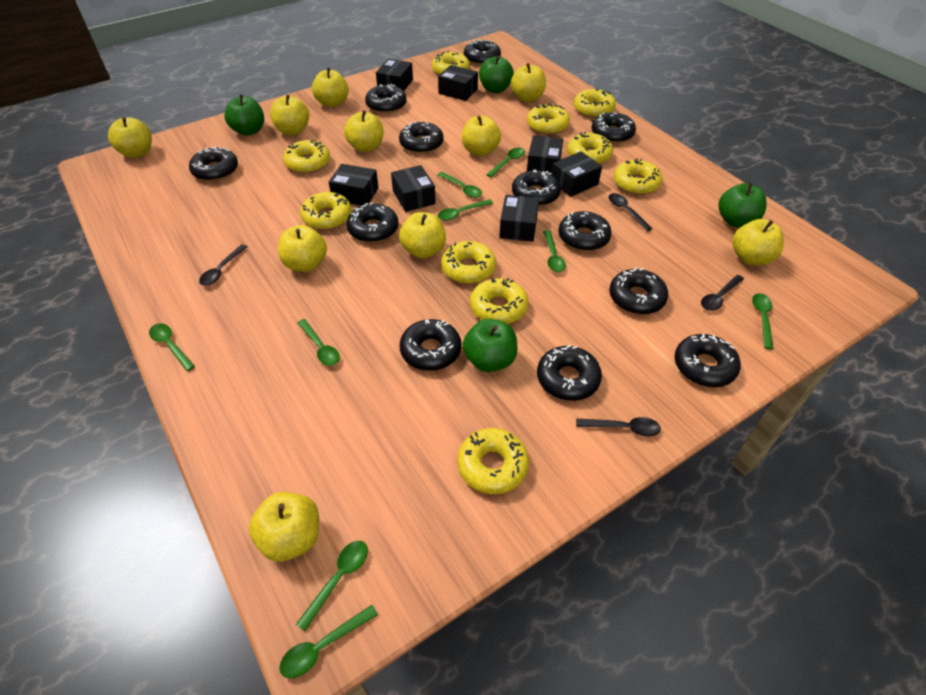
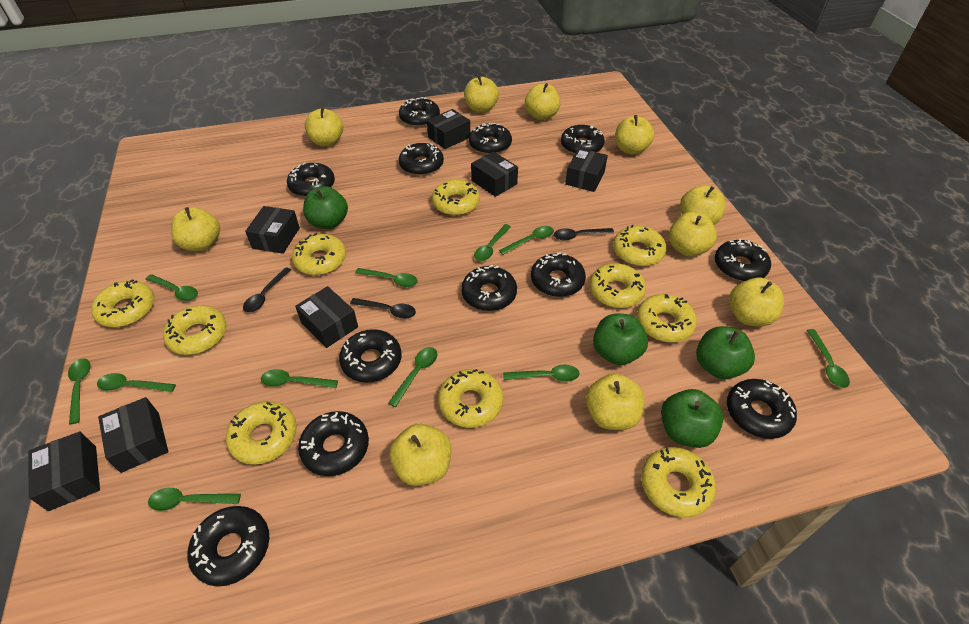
black spoon: [199,244,247,286] [576,417,661,436] [609,193,652,231] [701,275,744,311] = 4 -> [243,267,291,312] [350,298,416,319] [554,228,614,240] = 3
green spoon: [149,323,195,371] [279,605,378,678] [296,541,368,631] [297,319,340,366] [437,172,482,198] [438,199,493,221] [486,148,525,177] [543,230,566,272] [752,293,774,349] = 9 -> [68,358,91,425] [97,373,176,392] [145,274,198,301] [148,488,241,511] [261,369,338,388] [355,268,418,287] [388,347,437,407] [474,224,511,261] [499,226,554,255] [503,364,579,382] [807,329,850,388] = 11

